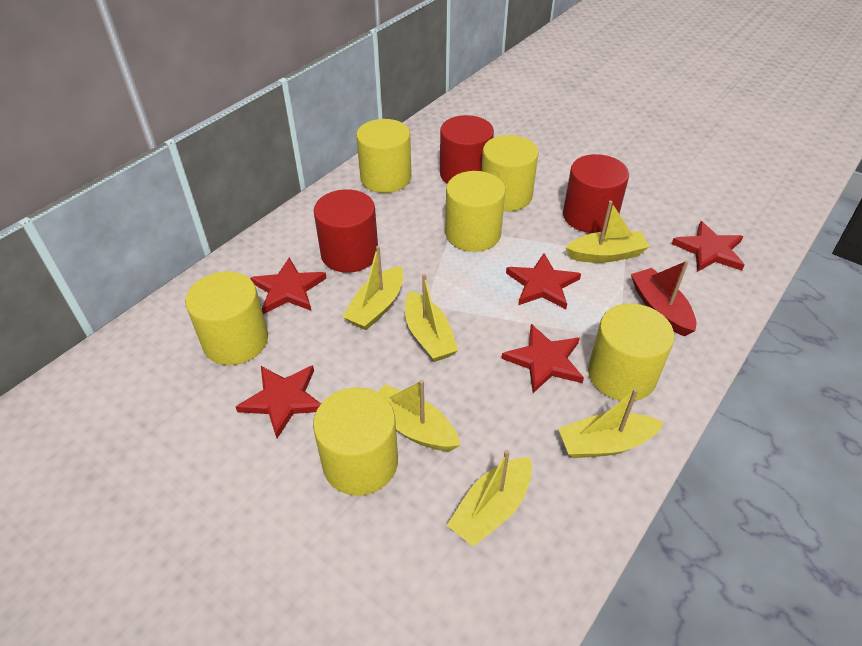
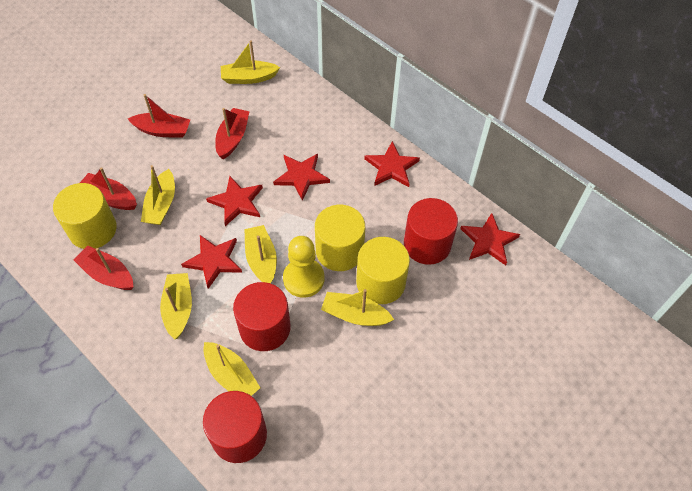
red boat: [631,260,697,337] = 1 -> [74,245,133,290] [80,167,137,210] [128,94,190,138] [215,108,250,159] = 4
yellow cylinder: [185,271,268,365] [313,387,398,496] [356,119,411,193] [445,171,505,252] [481,135,539,211] [588,303,674,401] = 6 -> [53,183,117,249] [315,205,365,271] [356,237,410,304] = 3
yellow pawn: none = 0 -> [283,236,324,298] = 1

